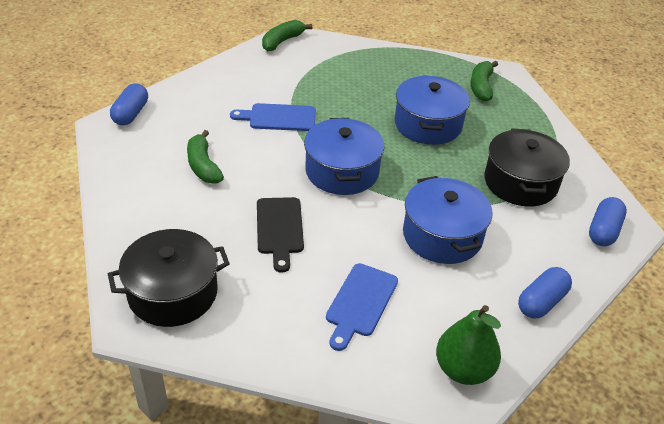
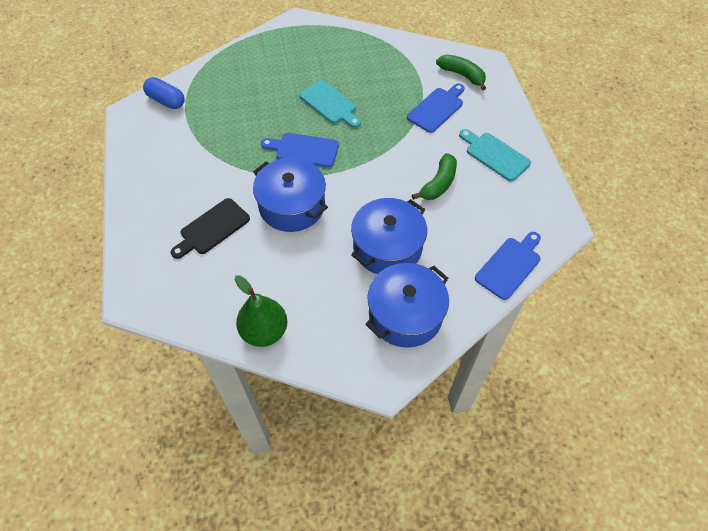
black pot: [108,229,230,327] [485,129,570,206] = 2 -> none = 0
blue capsule: [110,83,148,126] [518,267,572,319] [589,197,627,246] = 3 -> [143,77,185,109] = 1
blue cutting board: [230,103,316,131] [326,263,398,351] = 2 -> [261,133,339,167] [407,83,465,133] [475,232,541,300] = 3
green banana: [187,130,224,184] [262,20,312,51] [470,61,498,101] = 3 -> [412,153,457,200] [436,54,486,90] = 2
turquoise cutting board: none = 0 -> [299,80,361,128] [459,129,531,181] = 2

